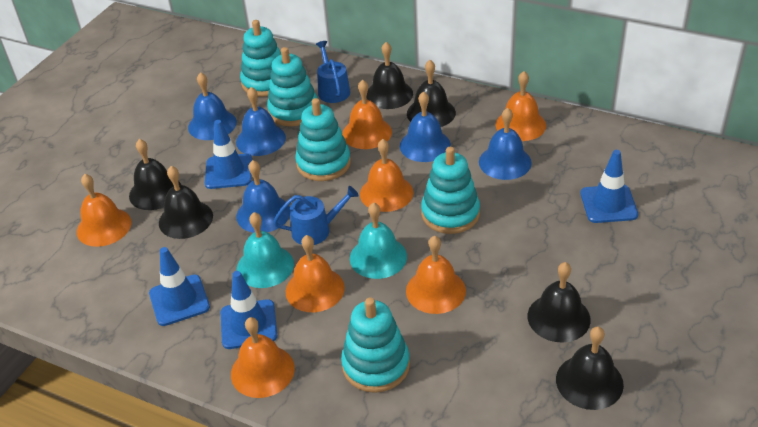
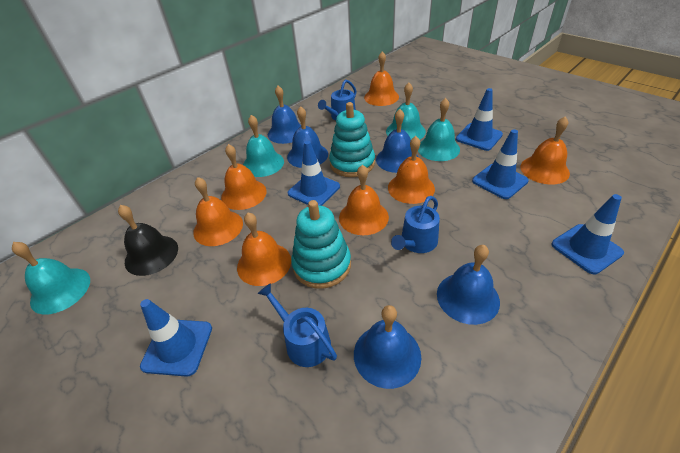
black bell: [129,139,181,210] [159,166,213,239] [367,42,413,109] [407,60,456,127] [527,262,591,343] [556,326,624,410] = 6 -> [118,205,178,276] = 1
blue traffic cone: [149,247,210,326] [205,120,252,189] [221,271,277,349] [580,150,638,223] = 4 -> [140,299,212,377] [288,141,340,206] [456,88,503,151] [472,129,529,199] [552,194,624,274] = 5
blue watering can: [273,186,359,245] [316,41,350,103] = 2 -> [257,283,337,367] [318,79,356,121] [391,196,440,253] = 3
turquoise bell: [237,212,294,288] [350,203,407,279] = 2 -> [12,242,90,315] [243,115,284,177] [386,83,426,139] [418,98,460,161] = 4
turquoise stacking toy: [240,20,281,97] [267,47,317,126] [295,98,351,181] [341,298,410,393] [421,147,480,234] = 5 -> [291,200,351,289] [329,102,375,177] = 2

